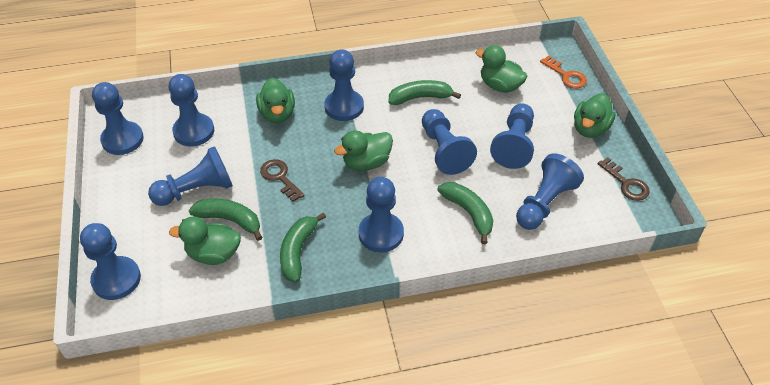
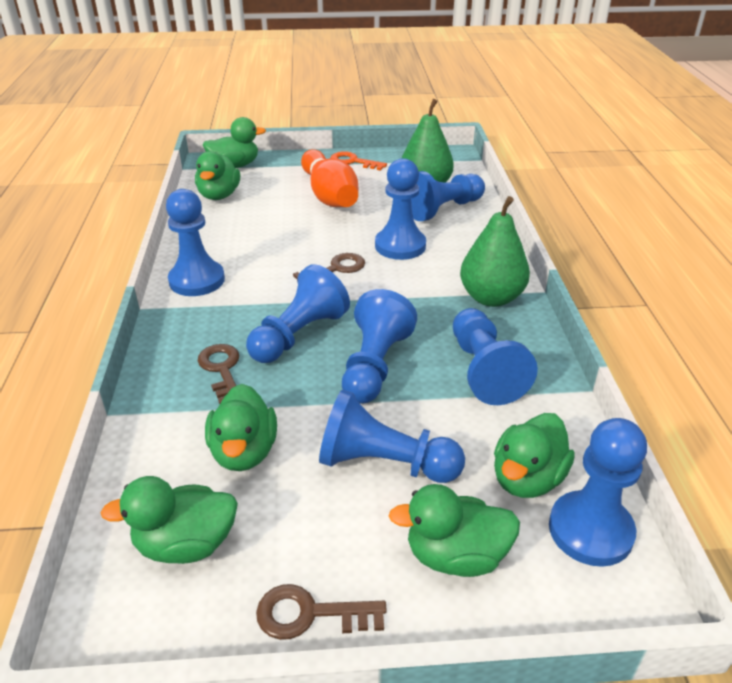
blue pawn: [80,223,141,300] [92,82,144,155] [148,146,233,206] [169,74,214,146] [324,50,364,121] [359,177,404,252] [422,109,477,175] [490,104,534,169] [516,153,584,230] = 9 -> [166,189,225,296] [246,264,350,363] [319,390,465,483] [342,289,417,404] [375,158,426,260] [411,171,485,221] [453,308,538,405] [549,418,647,567] = 8
brown key: [260,159,305,202] [598,157,650,201] = 2 -> [198,344,239,404] [256,584,387,640] [293,253,365,279] = 3
green banana: [189,199,262,241] [280,212,326,282] [388,80,461,105] [437,182,493,244] = 4 -> none = 0
green duck: [169,216,241,265] [256,78,295,123] [334,130,393,171] [476,45,527,93] [574,93,616,138] = 5 -> [101,476,238,564] [195,151,240,200] [203,117,266,168] [205,384,277,471] [389,484,520,577] [494,413,575,498] = 6
green pear: none = 0 -> [402,99,454,182] [460,196,530,307] = 2
orange bowling pin: none = 0 -> [301,149,358,207] = 1

